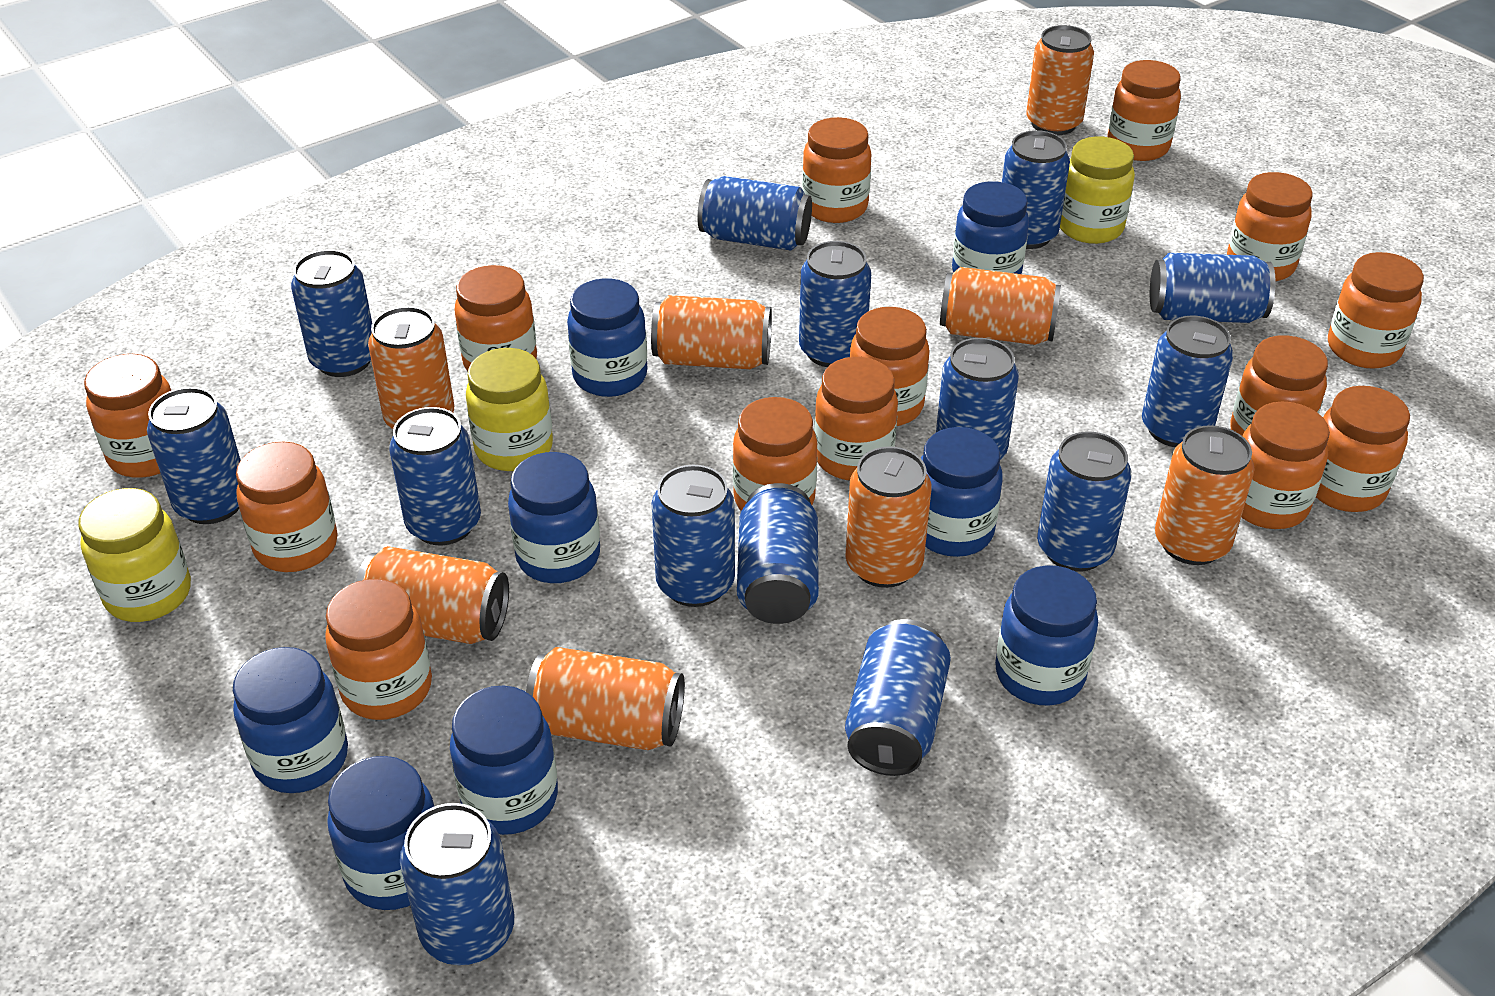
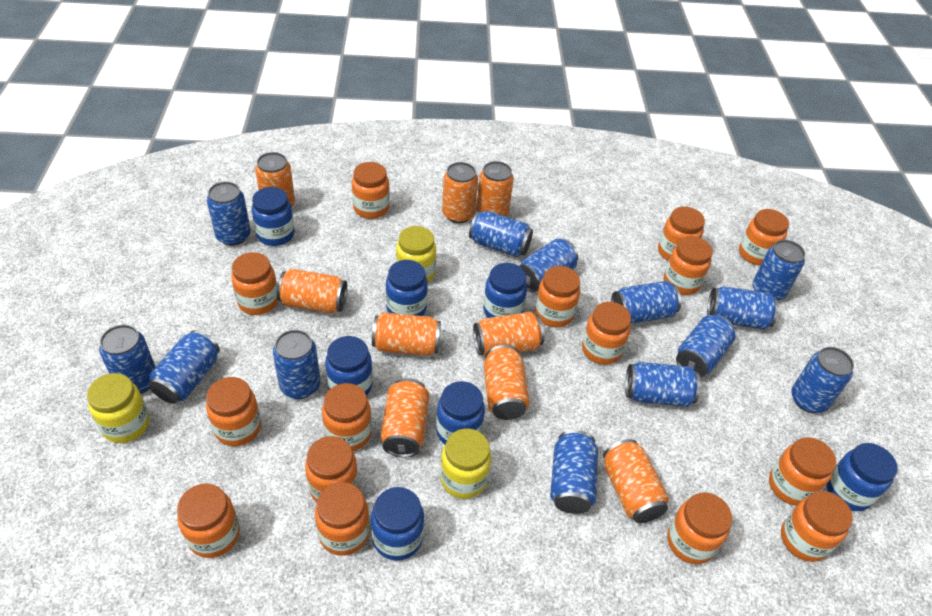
blue can: [147,387,240,524] [291,250,372,377] [389,407,481,545] [400,803,514,965] [651,465,735,607] [697,176,812,251] [737,483,819,624] [799,241,871,367] [845,619,951,776] [936,338,1019,460] [1002,130,1070,249] [1037,431,1131,572] [1142,316,1233,447] [1150,253,1275,323] = 14 -> [99,325,156,394] [148,330,220,404] [207,182,251,246] [273,330,320,399] [469,211,533,257] [519,239,578,292] [550,430,598,514] [611,281,681,324] [625,362,701,407] [676,315,736,377] [707,286,779,330] [752,240,805,301] [791,347,854,413] = 13
blue jar: [233,647,348,793] [327,756,434,910] [450,685,558,835] [508,452,600,583] [567,278,647,397] [921,427,1003,557] [952,181,1029,274] [995,565,1098,705] = 8 -> [252,187,295,246] [325,336,373,396] [371,487,424,561] [386,260,428,316] [436,381,485,444] [483,263,527,318] [827,443,898,511] = 7
orange can: [356,546,509,644] [368,306,454,429] [526,647,685,750] [651,295,772,369] [845,446,931,588] [940,267,1061,345] [1026,25,1094,135] [1155,425,1254,565] = 8 -> [255,152,295,207] [277,269,347,313] [372,312,441,356] [381,378,429,458] [442,162,478,223] [473,312,544,356] [476,161,514,217] [484,345,530,420] [603,439,669,523] = 9
orange jar: [84,354,171,478] [236,442,337,572] [325,579,432,720] [454,265,537,371] [733,397,817,511] [802,117,871,223] [814,357,898,480] [850,307,929,426] [1107,60,1181,161] [1227,172,1313,281] [1231,335,1328,436] [1241,401,1330,529] [1316,386,1410,512] [1328,252,1424,369] = 14 -> [177,483,240,558] [206,377,261,446] [231,252,278,315] [305,436,358,502] [315,482,370,556] [322,383,372,451] [352,162,390,219] [535,266,580,327] [582,302,631,365] [658,207,705,261] [664,236,713,295] [667,492,732,564] [739,209,789,266] [769,437,836,506] [781,491,853,562] = 15

